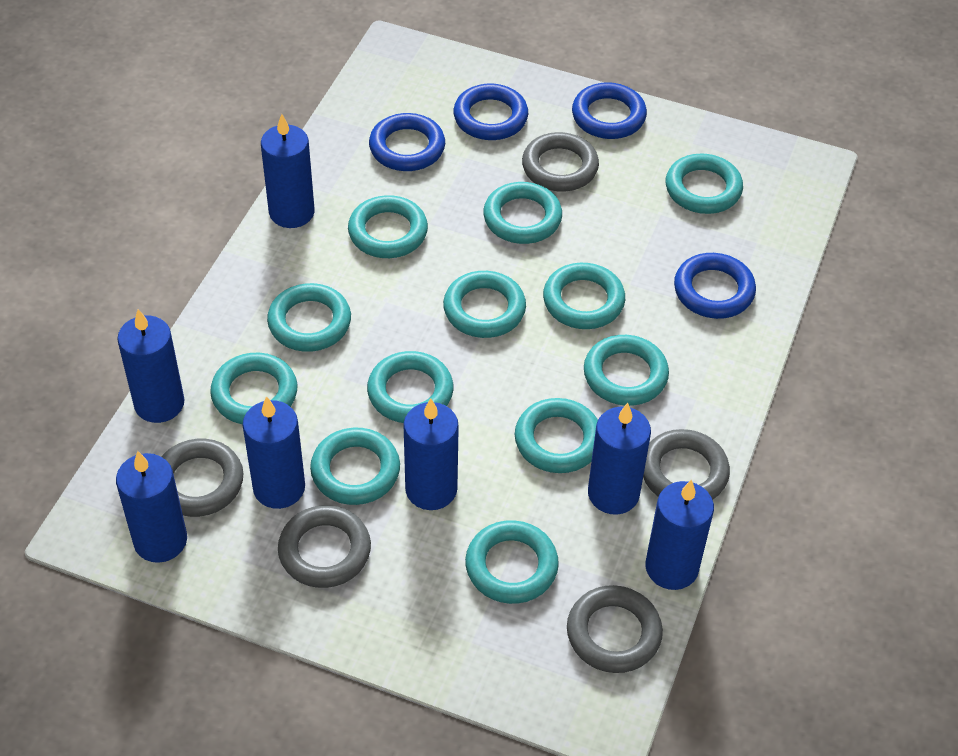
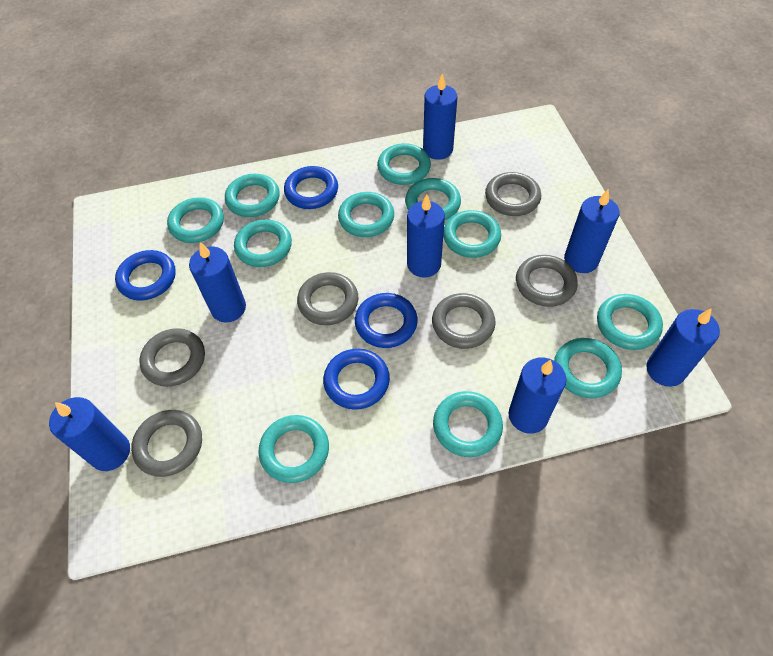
grey ring: [161,439,243,517] [278,505,371,588] [522,132,599,191] [567,585,663,673] [643,429,730,500] = 5 -> [131,410,202,477] [139,328,205,387] [297,272,358,325] [432,293,496,349] [485,172,541,216] [516,255,578,307] = 6
turquoise ring: [210,353,297,424] [267,283,351,352] [310,428,400,505] [348,195,428,258] [367,351,453,423] [443,271,526,338] [465,520,559,604] [483,182,562,244] [515,398,598,473] [543,263,625,329] [584,335,669,406] [666,153,743,214] = 12 -> [167,197,224,243] [225,174,280,217] [234,219,292,267] [258,415,329,483] [338,192,394,237] [377,143,431,185] [405,178,461,220] [433,391,503,457] [443,210,501,258] [554,338,622,398] [597,294,663,350] = 11

